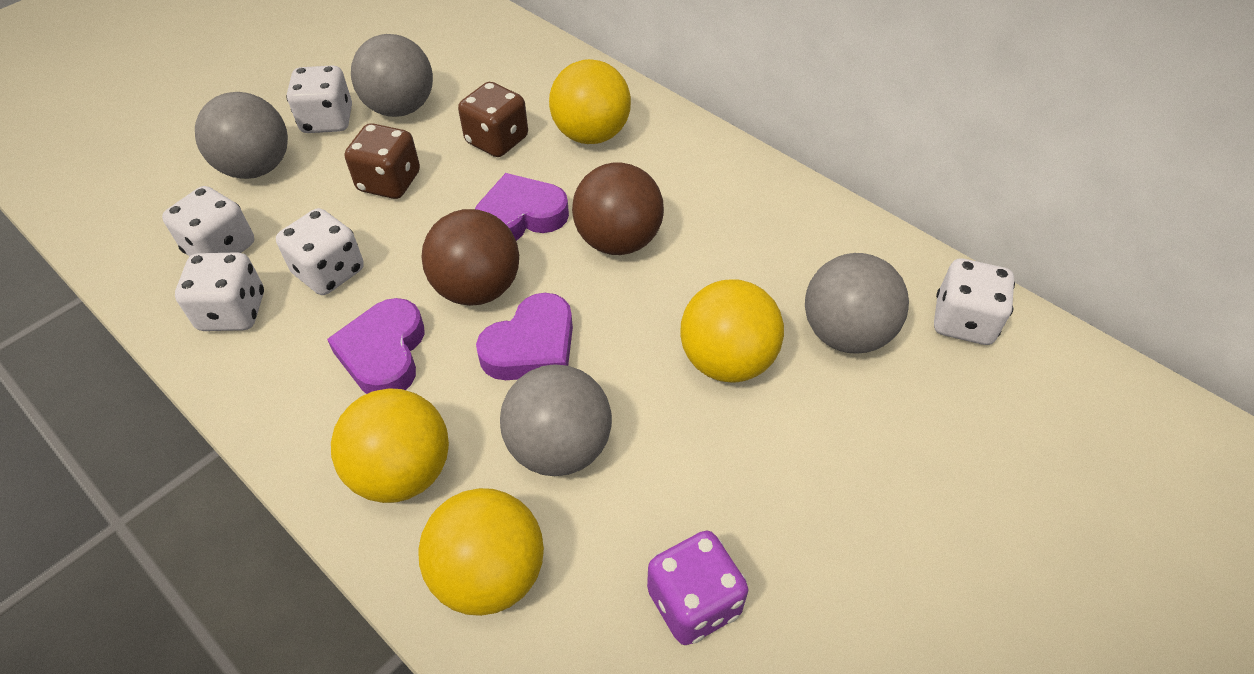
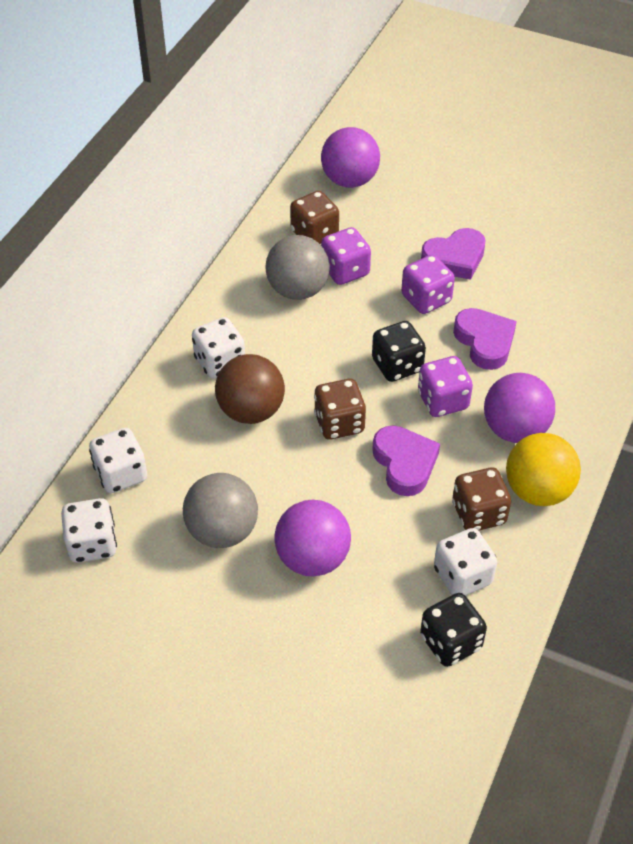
black dice: none = 0 -> [372,321,426,382] [420,593,487,667] = 2
brown ball: [421,209,519,306] [572,163,664,255] = 2 -> [215,354,285,424] = 1
brown dice: [345,123,420,199] [458,82,528,157] = 2 -> [290,191,339,244] [314,379,366,439] [452,468,511,531] = 3
grey ball: [195,92,288,179] [351,34,433,117] [500,364,612,476] [805,253,909,354] = 4 -> [183,473,258,548] [265,235,330,300] = 2
purple ball: none = 0 -> [274,500,351,577] [321,127,380,188] [484,373,555,443] = 3
purple dice: [647,530,748,645] = 1 -> [321,227,371,285] [401,255,455,314] [418,356,473,417] = 3
white dice: [162,186,254,256] [175,252,264,331] [276,208,364,295] [286,65,352,133] [934,259,1015,345] = 5 -> [61,498,117,563] [89,428,147,493] [192,317,245,379] [434,528,497,596] = 4
yellow ball: [331,388,449,503] [418,488,544,616] [549,59,631,144] [680,279,784,383] = 4 -> [506,433,581,506] = 1

